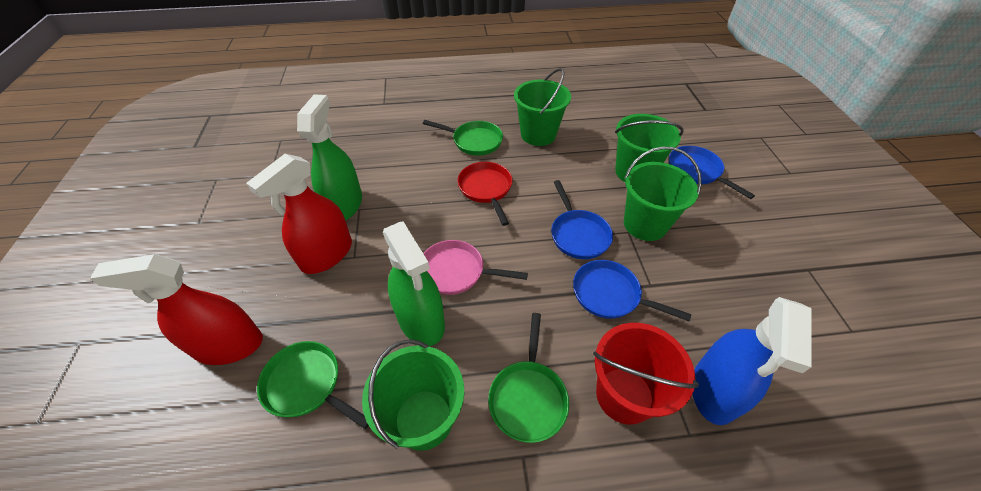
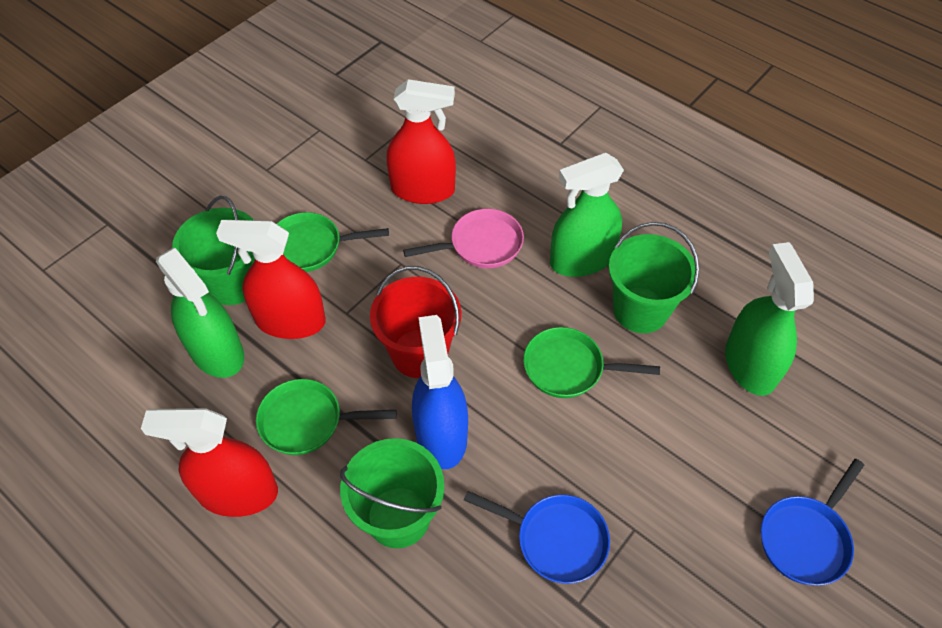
blue pan: [551,180,613,259] [573,260,692,321] [669,146,755,199] = 3 -> [464,491,610,584] [761,459,864,586] = 2
green bucket: [362,339,464,451] [514,68,571,146] [615,114,683,182] [624,146,702,241] = 4 -> [172,196,255,305] [340,438,444,548] [609,222,699,333] = 3
green spray bottle: [297,94,362,221] [383,221,445,346] = 2 -> [156,248,244,378] [550,153,624,277] [725,242,814,396] = 3
red pan: [457,162,512,226] = 1 -> none = 0
red spray bottle: [90,254,263,365] [246,154,352,274] = 2 -> [141,408,278,517] [216,220,326,339] [387,79,456,204] = 3

